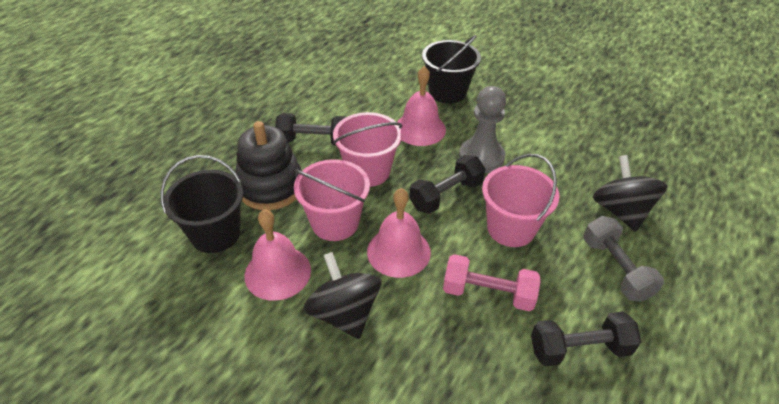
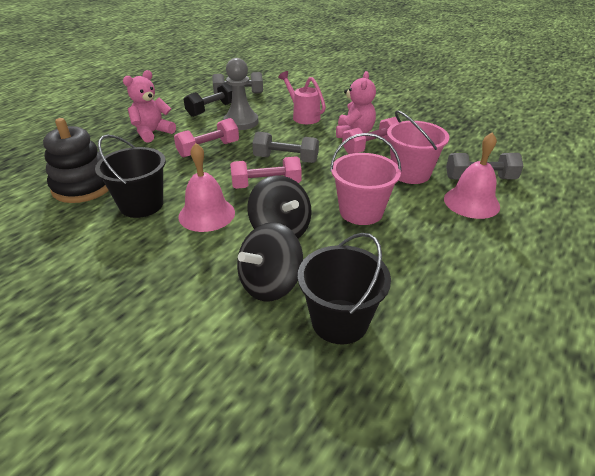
black dumbbell: [275,113,347,145] [409,155,486,214] [531,312,641,366] = 3 -> [184,83,232,117] = 1
grey dumbbell: [583,216,664,302] = 1 -> [212,72,263,94] [252,132,319,163] [446,153,523,179] = 3
pink bell: [245,209,311,301] [367,188,431,278] [397,66,446,146] = 3 -> [178,143,235,232] [444,132,500,219] = 2
pink bucket: [294,159,370,241] [333,112,402,187] [482,154,559,247] = 3 -> [330,133,401,225] [387,110,449,184] = 2
pink dumbbell: [443,254,540,311] = 1 -> [174,118,239,157] [230,156,302,189] [342,117,398,154] = 3
pink teddy bear: none = 0 -> [123,70,176,143] [336,71,376,138] = 2
pink watering can: none = 0 -> [278,71,326,124] = 1

